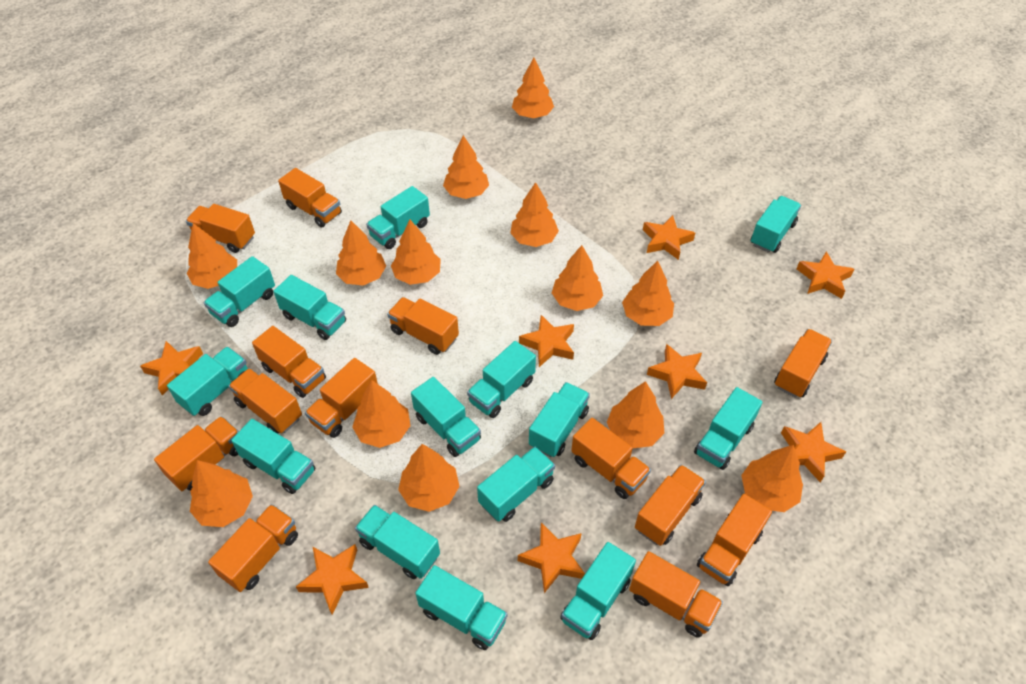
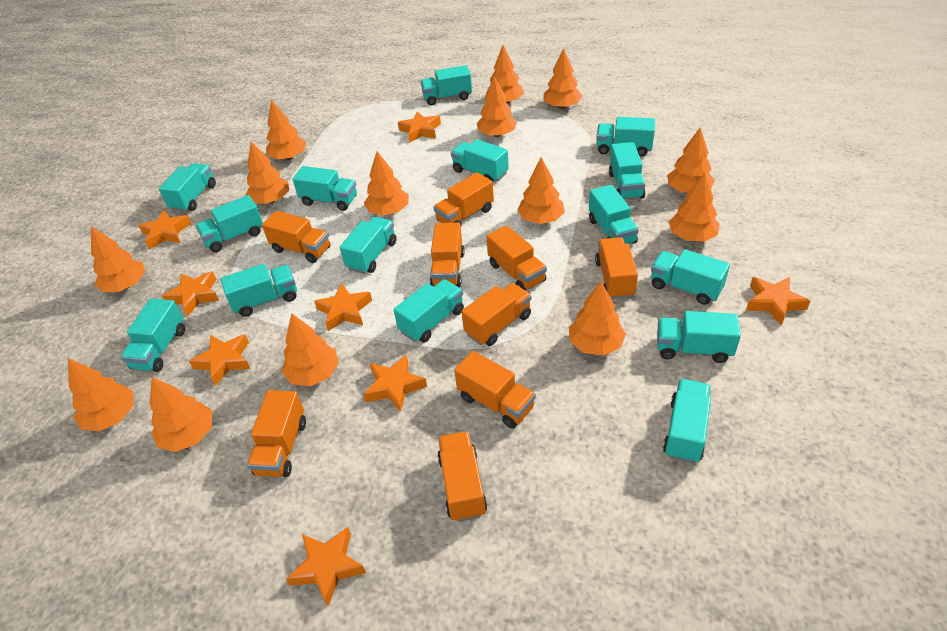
orange tree: [187,223,237,289] [190,460,253,527] [336,220,386,286] [352,380,411,448] [391,220,441,285] [398,444,460,512] [443,135,489,199] [510,182,559,247] [512,58,554,118] [552,245,603,311] [607,381,664,448] [622,261,674,326] [741,445,803,512] = 13 -> [68,358,134,431] [91,227,145,292] [150,377,212,452] [246,142,289,204] [266,100,307,160] [282,313,339,386] [364,151,409,216] [477,76,517,137] [486,45,524,104] [517,157,565,224] [543,48,582,109] [569,281,626,356] [667,128,715,194] [669,172,720,242] = 14
orange truck: [154,416,239,491] [186,204,255,253] [208,504,298,592] [229,368,302,434] [252,326,326,398] [278,168,342,227] [305,358,378,438] [387,297,459,355] [571,418,651,499] [629,551,723,638] [635,465,706,546] [697,494,772,586] [774,329,832,398] = 13 -> [247,390,306,477] [262,210,330,263] [430,223,465,287] [433,172,494,226] [437,431,487,522] [454,351,536,428] [461,283,531,346] [486,225,547,291] [595,237,638,299] = 9
turquoise truck: [167,347,248,416] [204,256,275,327] [231,419,315,494] [274,275,346,340] [355,505,440,579] [366,186,430,249] [411,377,481,457] [415,565,508,650] [467,341,536,418] [477,447,555,522] [529,382,590,457] [560,542,636,640] [694,387,763,470] [750,196,801,253] = 14 -> [121,298,185,372] [159,163,216,212] [195,195,263,252] [221,264,297,317] [292,166,357,211] [340,217,397,274] [394,279,464,342] [420,65,472,106] [451,139,509,182] [589,185,639,244] [596,117,655,156] [609,142,645,199] [651,249,730,305] [657,311,741,363] [663,379,711,463] = 15

